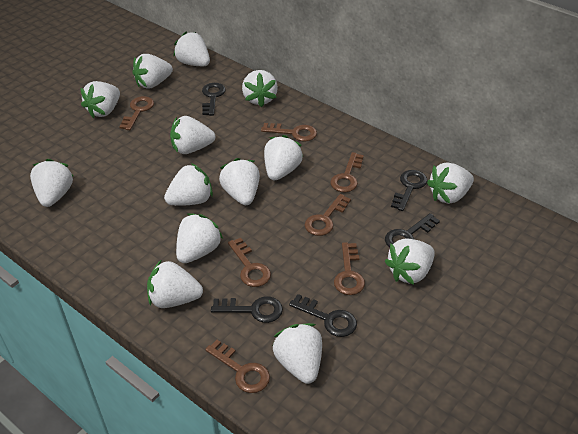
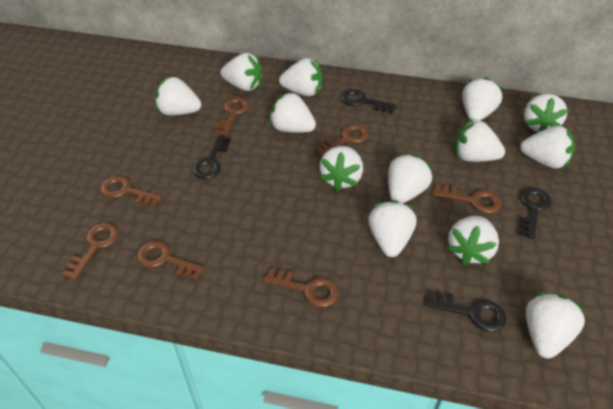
black key: [202,83,226,116] [211,297,283,323] [289,294,357,337] [385,213,440,248] [391,170,427,211] = 5 -> [192,135,231,179] [341,89,397,114] [425,291,506,332] [519,188,552,239] = 4
white strawberry: [30,159,73,207] [81,81,120,118] [133,54,173,89] [147,260,203,308] [164,163,213,206] [170,116,215,154] [173,32,210,66] [176,213,223,263] [219,158,260,205] [242,70,278,107] [264,135,303,180] [272,323,322,384] [385,238,435,285] [427,162,474,204] = 14 -> [155,76,202,116] [220,53,263,91] [269,91,316,133] [279,58,322,96] [320,146,363,191] [368,200,416,257] [388,154,433,204] [447,216,499,265] [455,119,505,162] [462,77,503,122] [520,126,575,169] [524,94,568,132] [526,292,587,359] = 13

